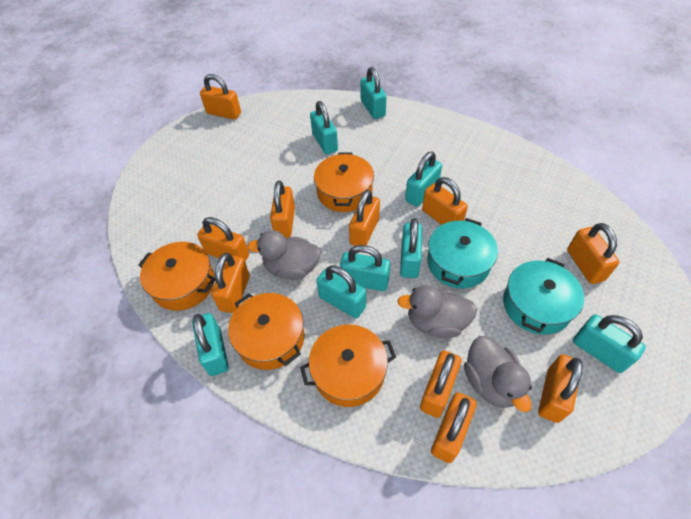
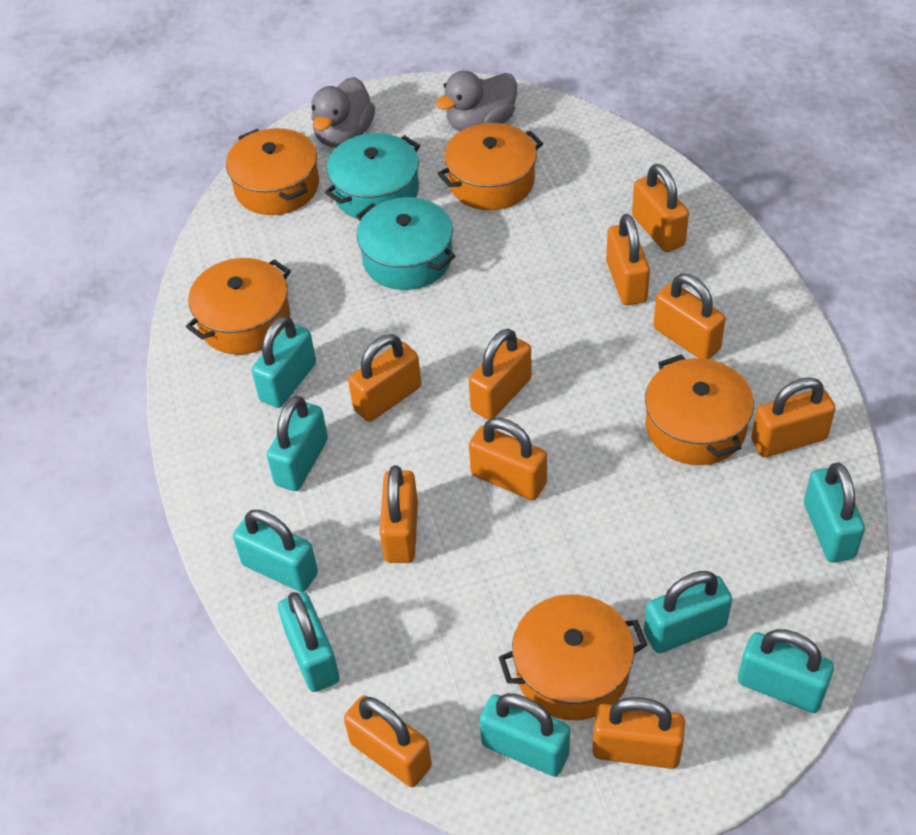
grey duck: [247,230,321,280] [397,285,477,338] [464,336,532,412] = 3 -> [311,77,375,148] [436,71,517,131] = 2
orange pot: [138,242,216,311] [228,293,304,370] [300,325,396,407] [314,153,374,212] = 4 -> [186,258,291,354] [226,128,319,215] [437,123,543,210] [499,594,647,720] [645,355,754,465] = 5

